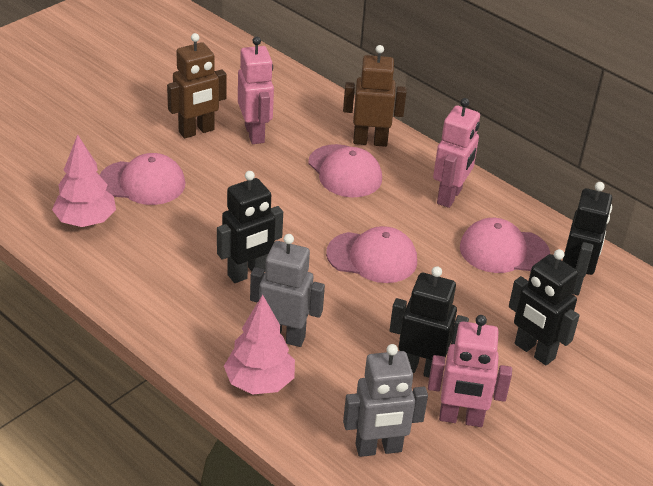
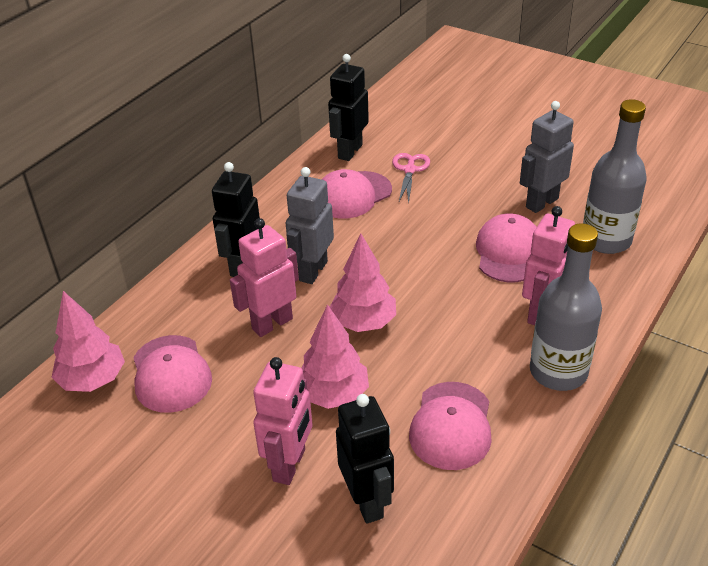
black robot: [217,171,283,283] [390,266,469,377] [509,249,580,365] [563,182,612,295] = 4 -> [212,162,260,277] [328,54,369,161] [336,394,394,524] = 3
brown robot: [167,33,227,138] [343,45,407,147] = 2 -> none = 0
grey bottle: none = 0 -> [530,223,602,391] [583,99,647,254] = 2
pink scissors: none = 0 -> [392,153,430,204] = 1
pink tree: [52,134,116,227] [224,295,295,395] = 2 -> [51,291,125,392] [302,304,369,409] [330,233,396,332] = 3

